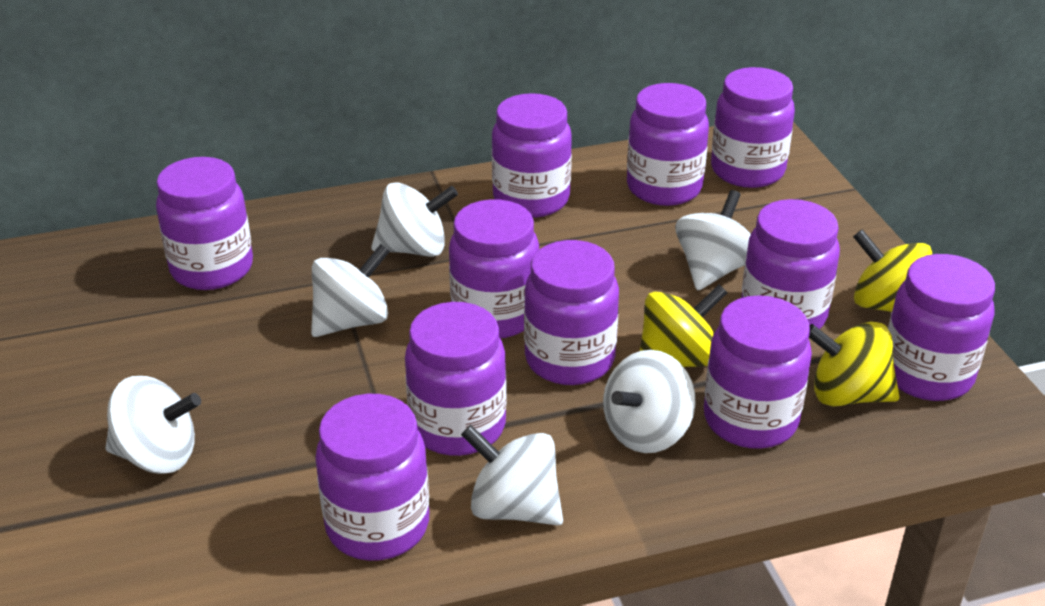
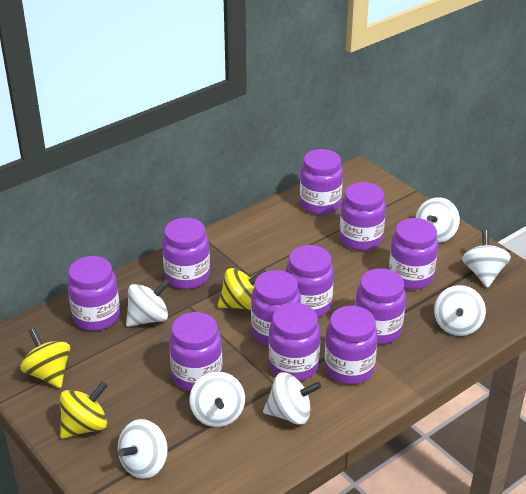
white spinning top: [106,376,201,474] [311,244,390,337] [371,182,458,257] [461,425,563,525] [603,350,696,453] [675,190,751,291] = 6 -> [118,419,168,479] [126,279,171,327] [190,372,245,427] [263,372,321,425] [416,197,460,243] [434,285,486,336] [462,230,511,288] = 7

